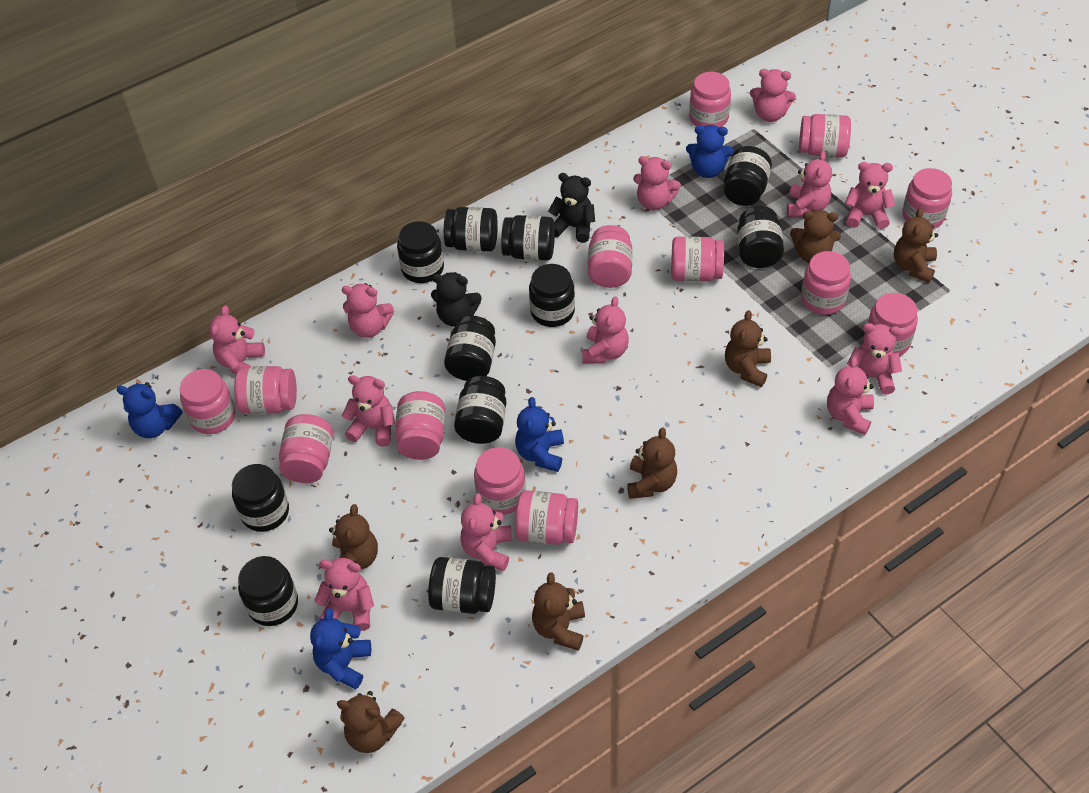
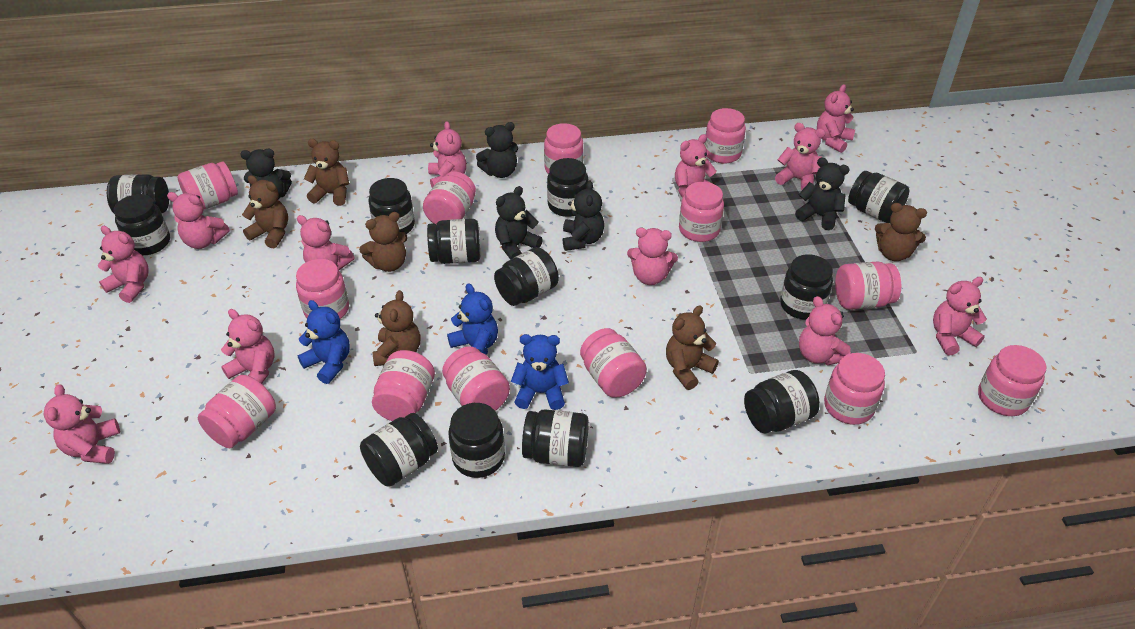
black jar: [232,464,289,532] [238,556,298,626] [397,221,444,283] [428,557,496,614] [444,207,498,252] [444,316,496,381] [454,376,506,444] [501,215,555,260] [529,264,575,327] [724,146,772,206] [737,206,784,268] = 11 -> [107,174,169,213] [113,194,170,255] [360,413,438,487] [368,178,415,234] [427,219,480,264] [448,403,505,478] [494,247,559,306] [522,409,589,467] [547,158,588,217] [744,370,820,434] [780,254,833,320] [848,171,909,223] = 12
black teddy bear: [431,272,481,327] [548,173,595,243] = 2 -> [240,149,292,200] [476,122,518,178] [495,186,543,260] [563,180,604,251] [795,158,850,230] = 5
blue teddy bear: [116,382,183,438] [310,608,371,690] [515,397,564,472] [686,125,734,178] = 4 -> [298,300,350,384] [447,283,498,354] [511,334,569,410] = 3
brown teddy bear: [329,504,378,569] [337,691,405,753] [532,572,585,651] [627,427,677,499] [725,310,771,387] [790,210,841,263] [894,208,938,283] = 7 -> [242,175,288,248] [304,139,349,206] [359,212,408,272] [373,290,420,366] [666,305,719,390] [875,203,927,261] = 6

